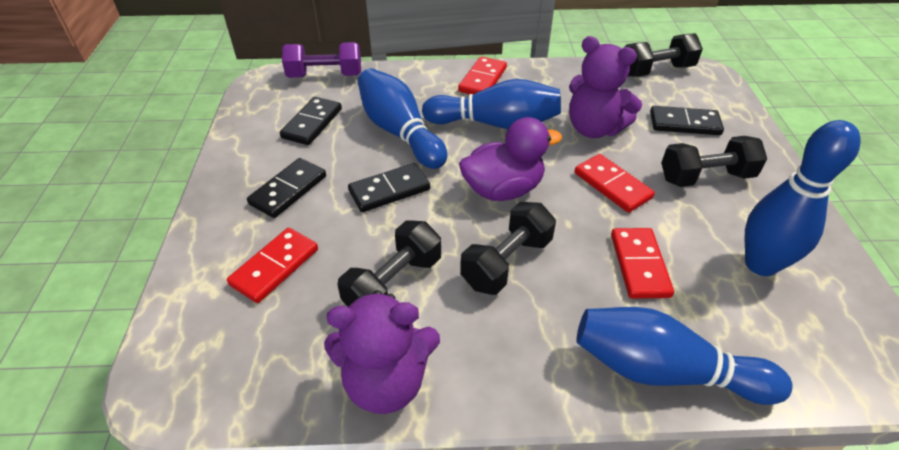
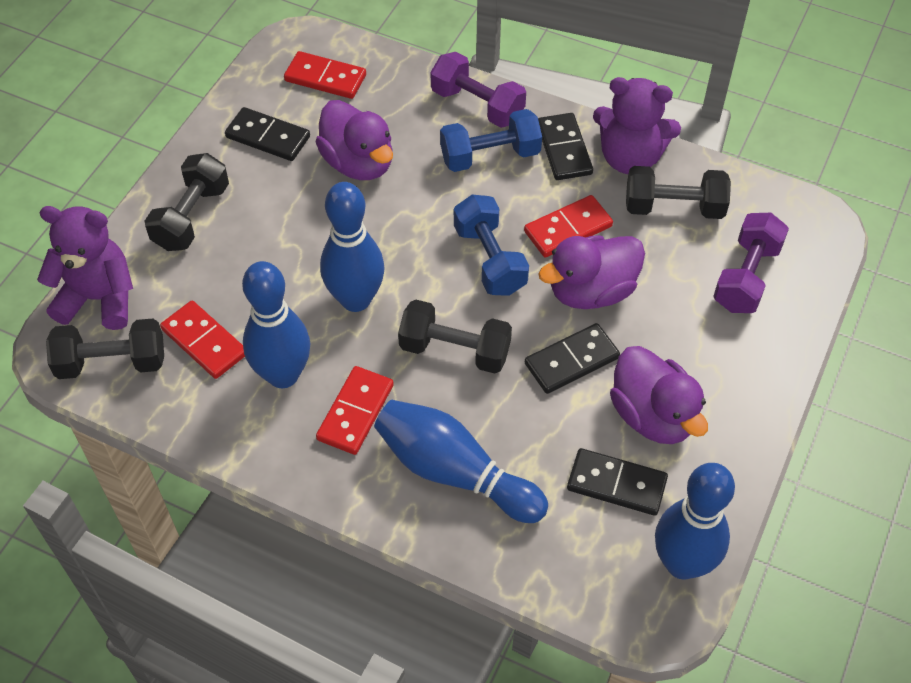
blue dumbbell: none = 0 -> [440,109,542,172] [454,195,529,296] = 2
purple duck: [459,117,562,201] = 1 -> [316,100,393,180] [538,235,645,309] [610,346,708,444] = 3
purple dumbbell: [282,42,361,78] = 1 -> [430,52,526,128] [713,213,789,313] = 2

